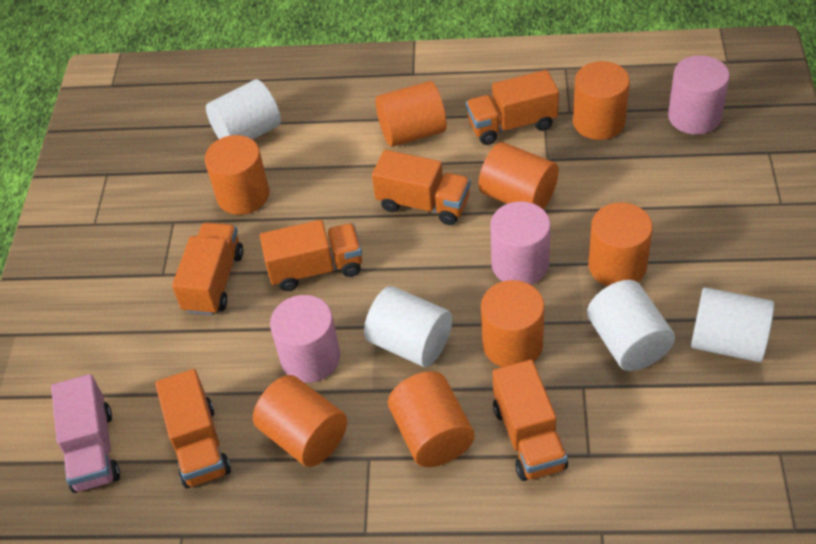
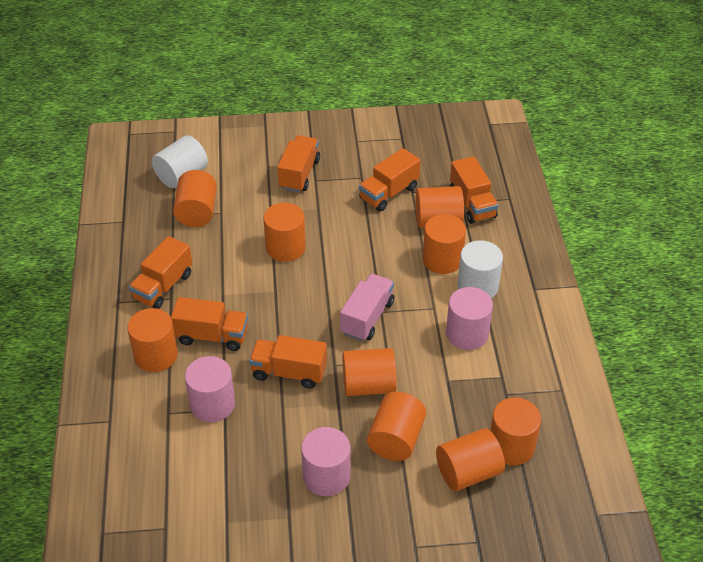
orange cylinder: [205,135,270,215] [253,375,347,467] [375,81,447,147] [388,371,475,467] [479,142,559,209] [481,280,544,367] [573,61,630,140] [588,202,653,286] = 8 -> [127,308,178,372] [173,170,217,227] [263,203,306,262] [343,348,397,396] [367,392,426,461] [415,186,464,228] [423,214,466,274] [436,428,505,491] [490,397,541,466] = 9
white cylinder: [206,79,281,140] [364,286,452,367] [587,280,675,371] [691,287,774,362] = 4 -> [152,135,208,188] [457,240,503,298] = 2

